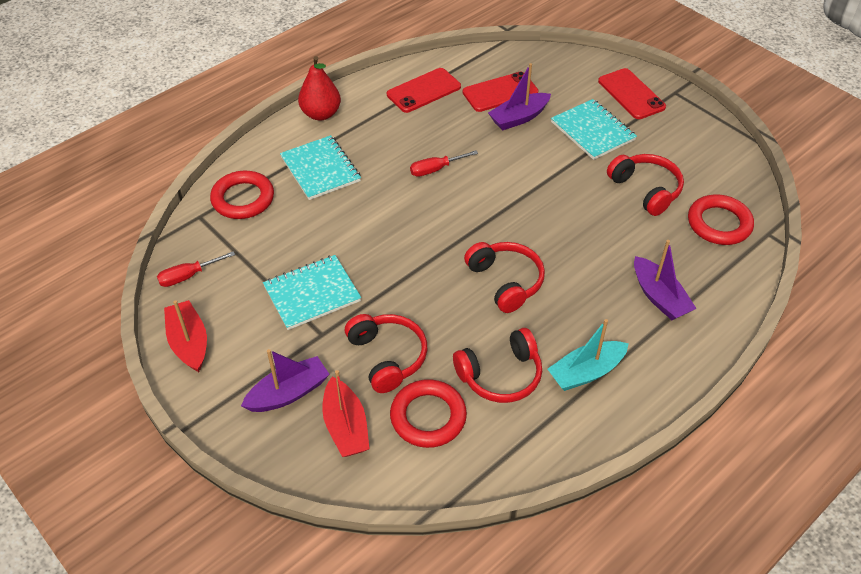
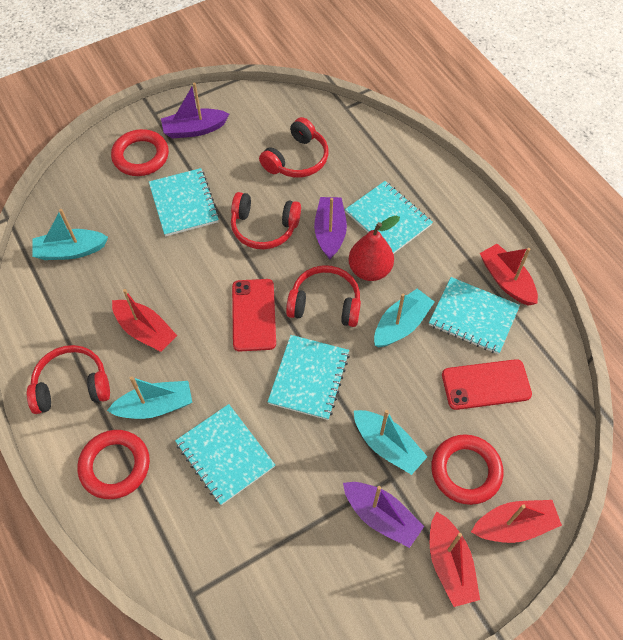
red boat: [164,300,207,372] [322,370,370,457] = 2 -> [112,289,177,352] [430,511,480,607] [471,500,562,543] [480,244,538,306] = 4
red phone: [387,68,461,113] [462,72,538,112] [598,68,666,119] = 3 -> [232,279,276,351] [442,359,532,410] = 2
red screwdriver: [157,251,235,287] [410,150,478,177] = 2 -> none = 0
turquoise boat: [548,319,629,391] = 1 -> [32,209,108,260] [107,376,192,419] [354,410,428,475] [374,289,434,347] = 4
turquoise notebook: [263,255,361,330] [280,135,361,200] [551,99,637,160] = 3 -> [149,168,219,236] [175,404,275,505] [268,335,350,420] [345,181,433,254] [429,277,520,354] = 5

